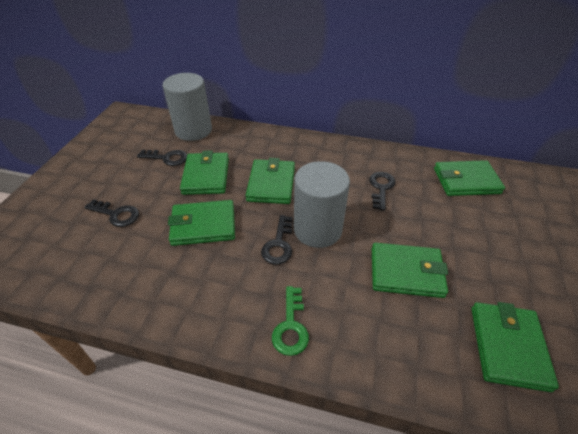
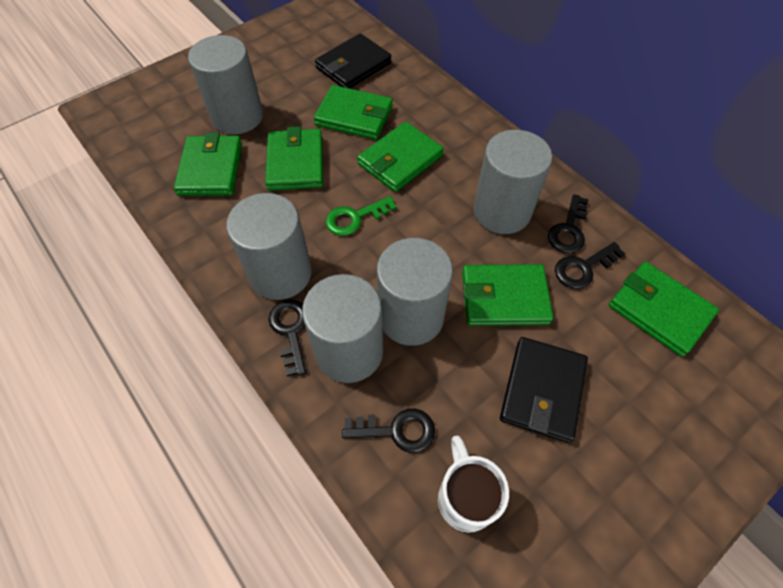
black wallet: none = 0 -> [315,34,391,89] [500,337,588,443] = 2
grey cylinder: [163,73,212,141] [294,161,350,248] = 2 -> [188,35,263,134] [226,193,312,300] [302,274,383,383] [377,238,453,346] [473,130,552,234] = 5
white mug: none = 0 -> [438,436,509,532] = 1

